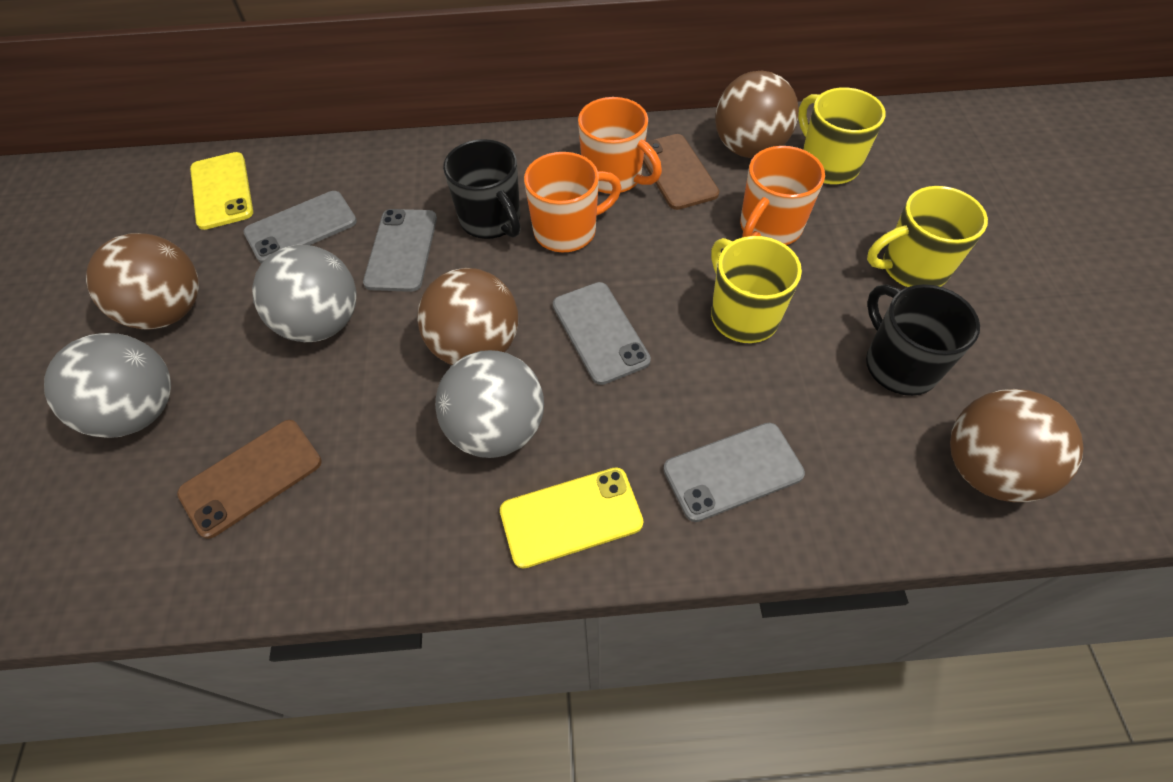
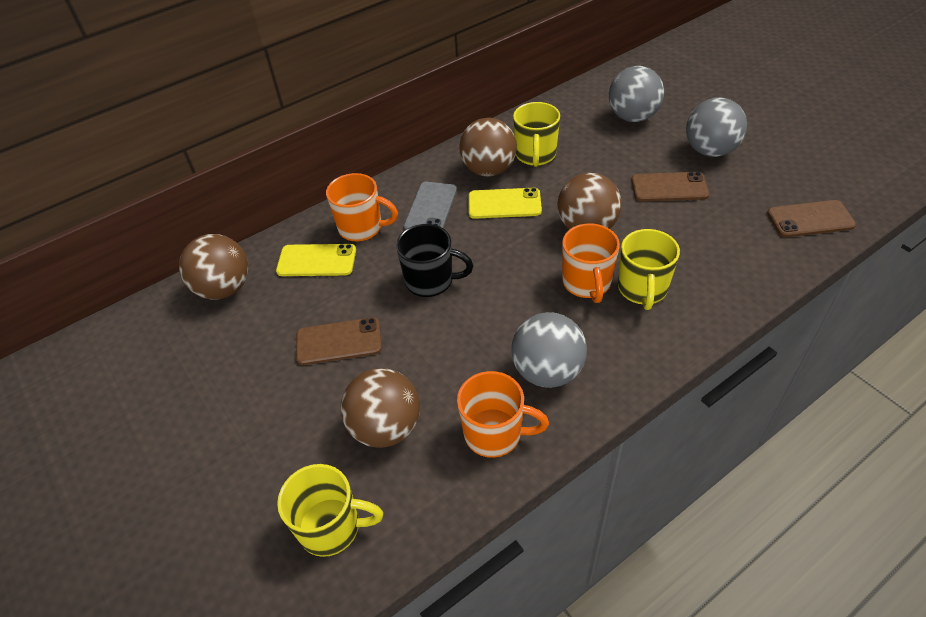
black mug: [443,139,521,239] [866,284,980,396] = 2 -> [396,224,473,297] = 1
brown phone: [177,420,322,539] [643,134,719,210] = 2 -> [296,317,382,365] [631,172,709,202] [767,200,856,237] = 3
grey phone: [243,191,357,263] [363,209,437,292] [553,282,651,385] [663,423,805,522] = 4 -> [404,182,457,230] = 1

